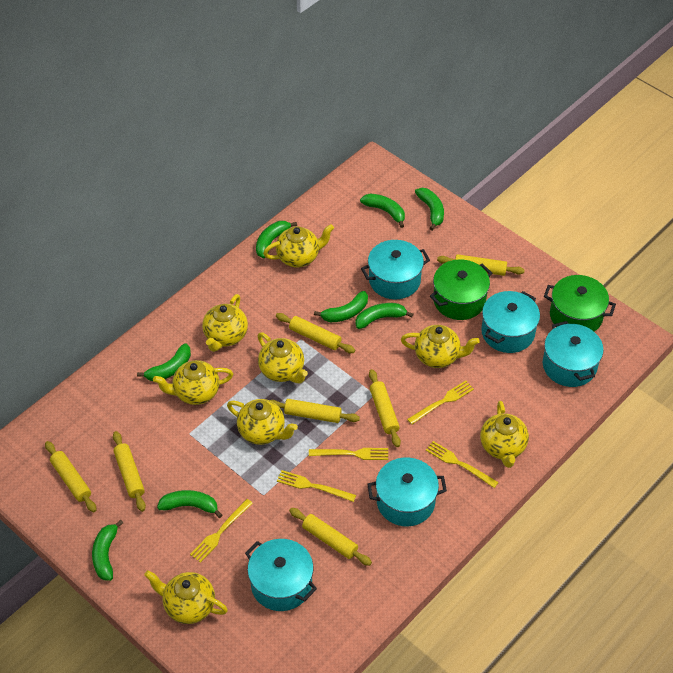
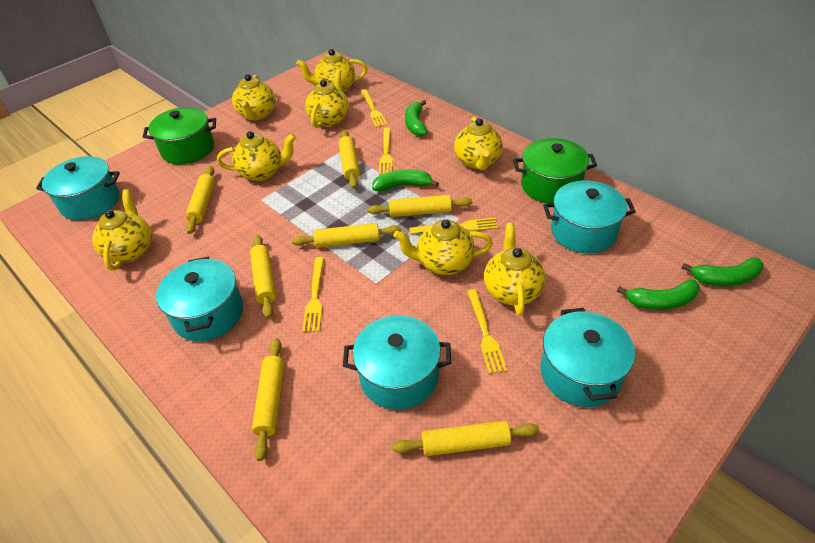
green banana: [92,520,123,581] [137,343,191,381] [157,490,222,518] [256,221,297,258] [314,291,368,322] [355,303,413,329] [360,194,405,228] [415,188,444,231] = 8 -> [372,169,439,192] [405,100,428,136] [617,280,700,310] [681,257,764,286] = 4

